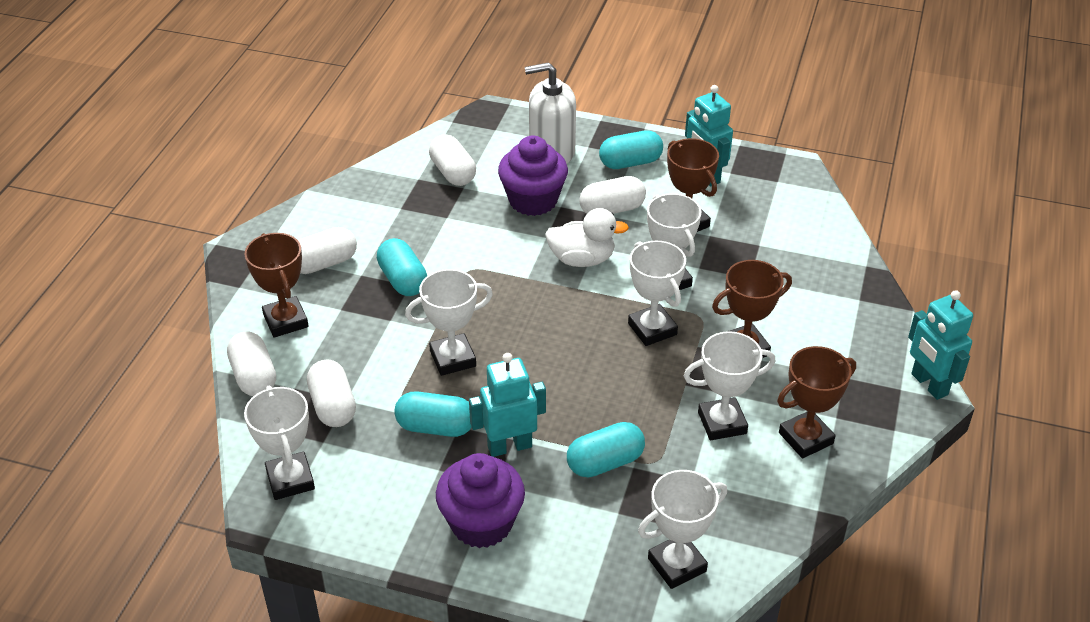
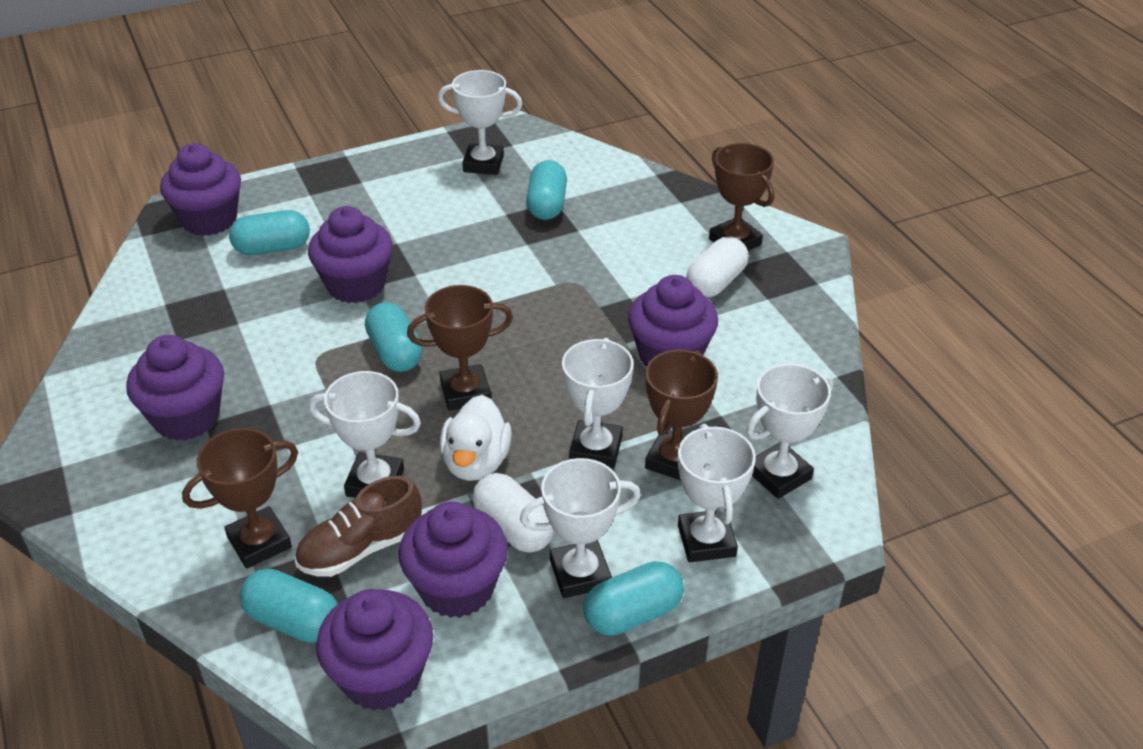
brown shoe: none = 0 -> [295,476,422,577] = 1
purple cupcake: [436,453,525,548] [498,136,568,216] = 2 -> [126,335,224,441] [160,143,241,236] [308,206,393,303] [316,589,433,711] [398,501,508,618] [628,275,718,366] = 6
turquoise capsule: [377,238,427,296] [394,391,472,437] [567,422,645,477] [599,130,663,169] = 4 -> [229,210,310,255] [240,569,338,643] [365,302,423,372] [526,160,567,220] [583,561,684,636] = 5
turquoise robot: [469,353,546,457] [685,85,733,187] [908,290,973,400] = 3 -> none = 0
white capsule: [227,331,276,396] [298,227,357,274] [307,359,356,427] [429,134,476,186] [579,176,646,214] = 5 -> [472,473,554,553] [686,237,748,297] = 2
white soap dispenser: [525,62,576,164] = 1 -> none = 0

